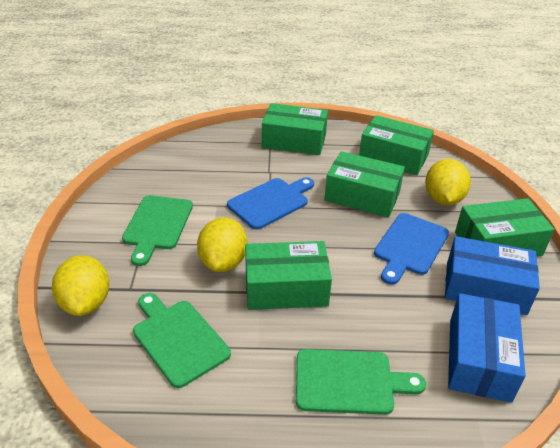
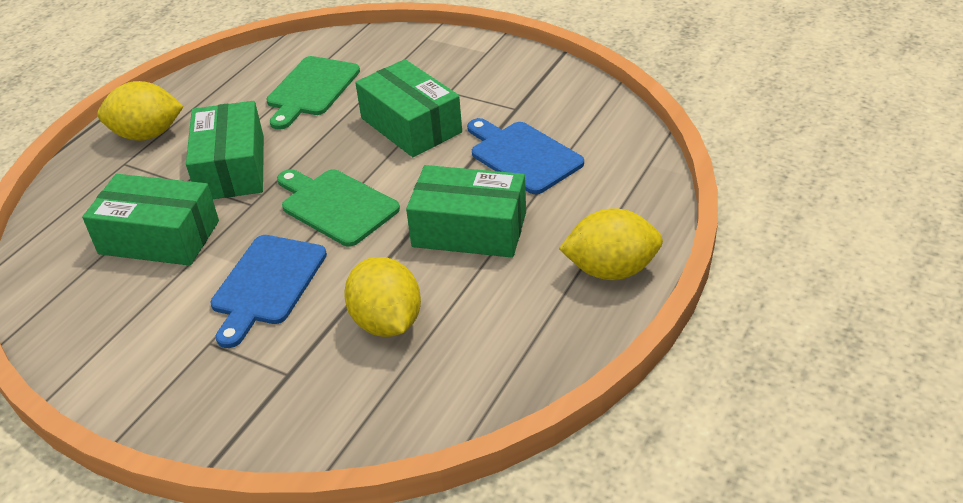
blue box: [445,236,540,315] [448,293,526,403] = 2 -> none = 0
green box: [245,241,332,310] [262,103,328,155] [325,151,405,217] [359,115,434,175] [455,198,554,257] = 5 -> [82,174,219,266] [186,101,264,199] [355,59,462,157] [406,165,526,258] = 4
green cutting board: [122,195,193,266] [133,293,231,388] [296,349,426,415] = 3 -> [266,56,360,130] [277,169,400,247] = 2

